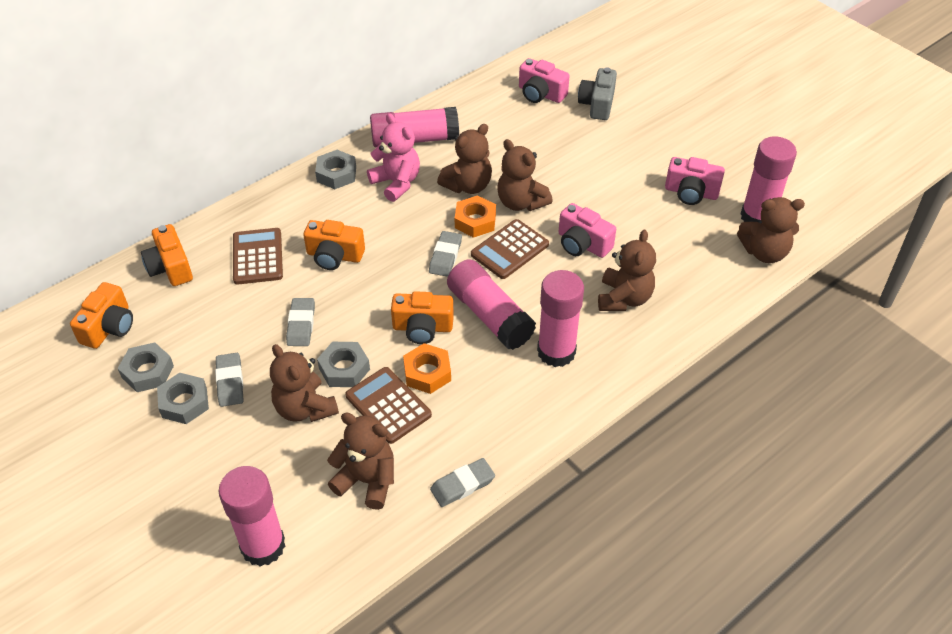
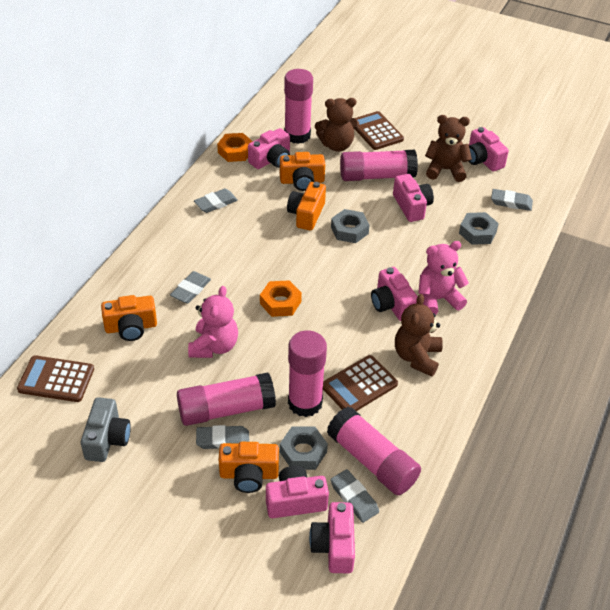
brown teddy bear: [270,344,339,422] [327,412,394,510] [437,124,492,194] [498,139,553,211] [598,230,656,311] [737,197,805,263] = 6 -> [315,98,359,152] [395,294,443,377] [425,115,472,182] = 3
grey eraser: [215,353,243,407] [286,298,315,346] [429,231,462,277] [430,458,495,507] = 4 -> [170,271,211,304] [194,188,238,213] [196,425,249,449] [330,469,379,523] [491,189,533,211] = 5
grey nut: [118,342,174,392] [157,373,209,424] [315,150,356,189] [317,342,370,387] = 4 -> [280,427,328,470] [331,209,369,243] [459,212,499,245] = 3
pink camera: [519,58,570,103] [558,203,616,258] [665,157,725,205] = 3 -> [248,128,290,169] [266,466,329,518] [309,502,355,573] [371,267,418,321] [393,174,434,222] [469,127,509,172] = 6
pink teddy bear: [367,113,420,202] = 1 -> [188,286,238,358] [418,241,469,315] = 2

